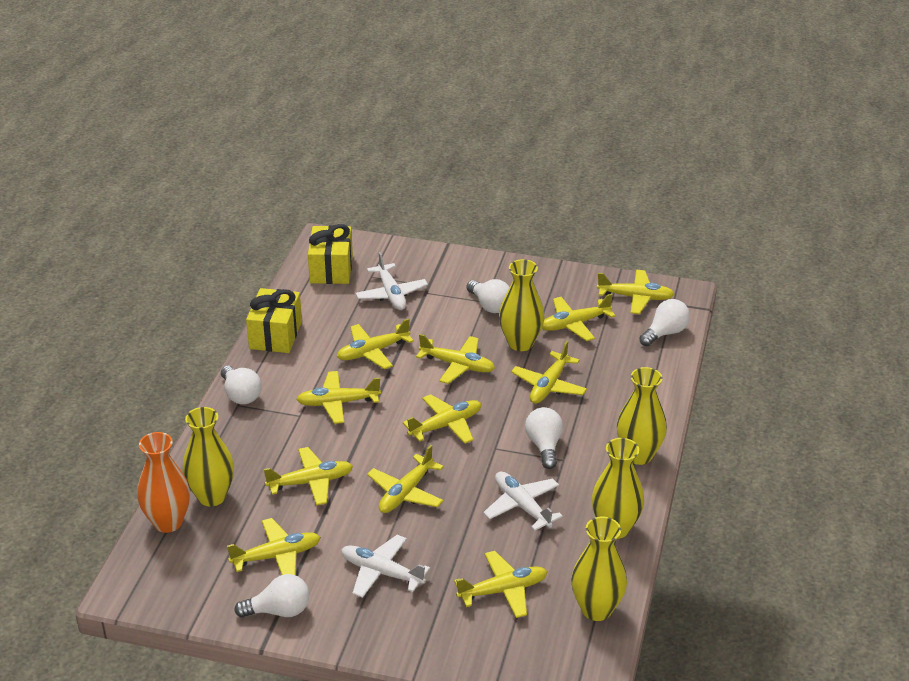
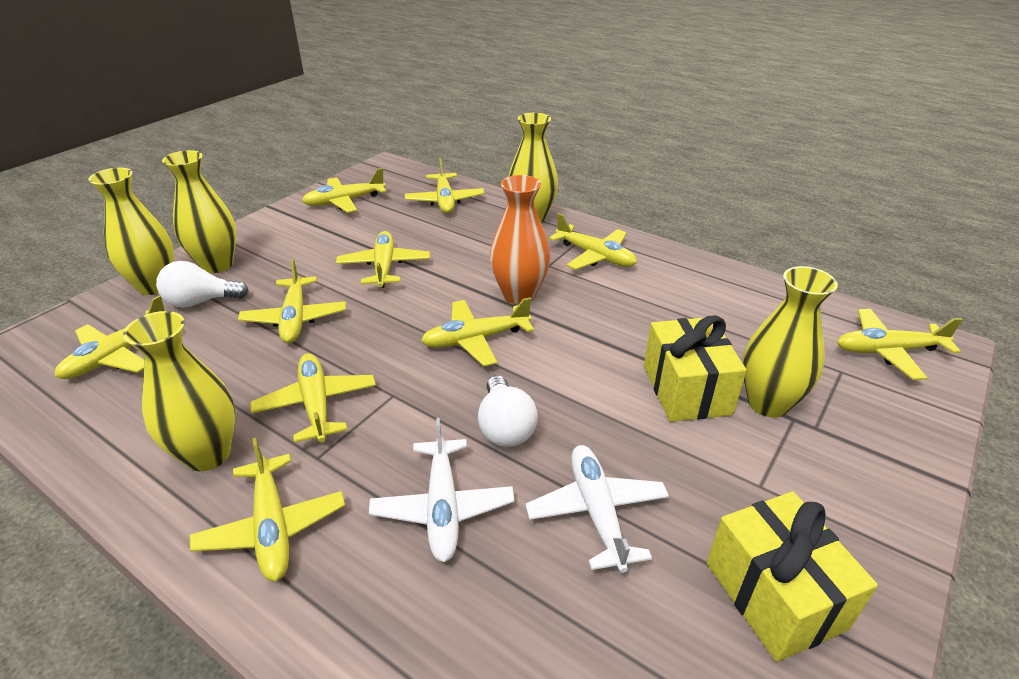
white light bulb: [221,366,262,404] [234,574,309,618] [466,279,510,313] [525,407,563,469] [639,299,690,346] = 5 -> [156,261,249,308] [478,375,538,447] = 2
white plane: [341,535,430,598] [355,252,428,310] [483,471,563,531] = 3 -> [369,418,514,562] [525,445,669,573] = 2
yellow plane: [227,518,321,575] [264,447,353,505] [296,371,381,424] [337,319,414,369] [367,445,444,513] [403,394,481,444] [416,334,495,384] [454,551,548,618] [511,341,587,404] [542,294,616,341] [597,270,674,314] = 11 -> [55,295,165,379] [190,438,345,581] [238,259,346,343] [250,353,376,443] [302,168,386,213] [336,231,430,288] [405,158,485,214] [421,297,534,366] [549,213,637,270] [837,309,963,380] = 10

